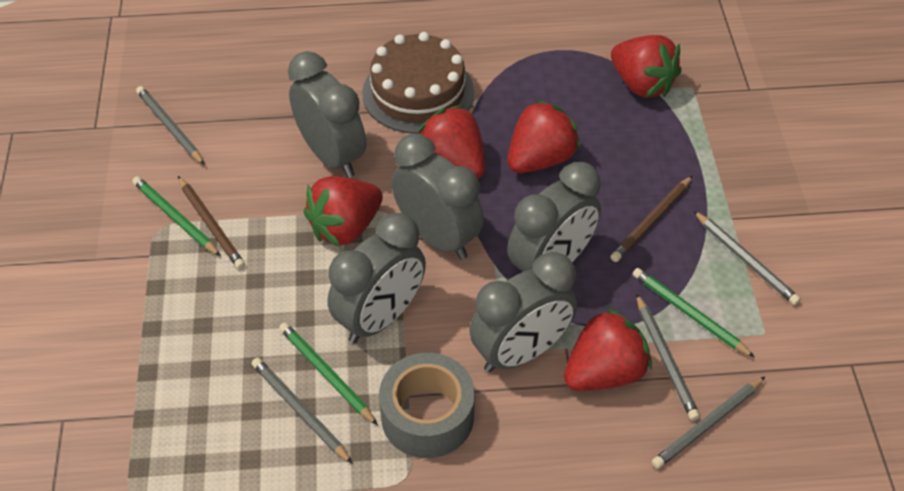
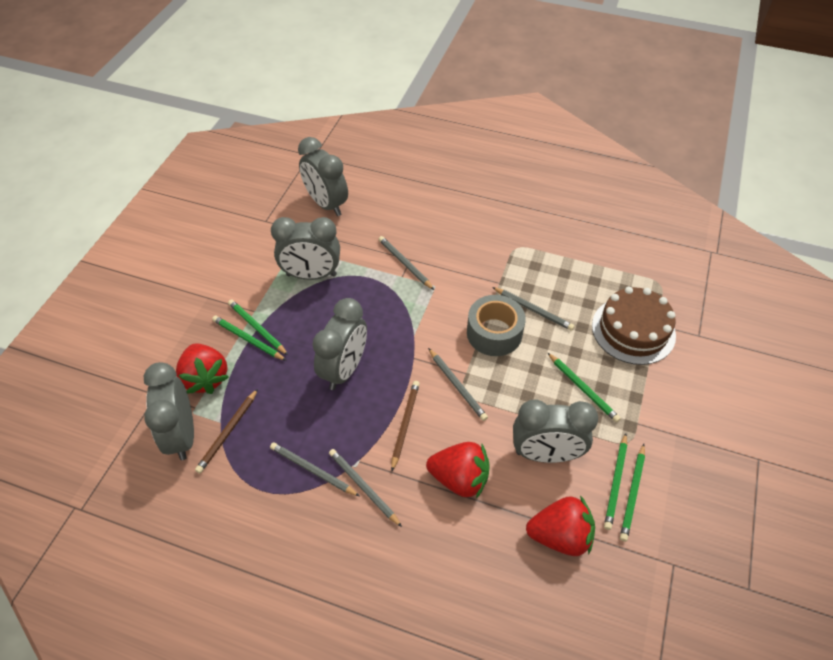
green pencil: [132,176,221,256] [279,322,378,425] [633,268,755,358] = 3 -> [212,316,287,361] [228,299,288,355] [547,352,621,423] [604,433,627,530] [620,444,645,542] = 5
red strawberry: [303,176,383,247] [418,105,485,179] [507,99,581,173] [564,307,652,391] [611,35,682,98] = 5 -> [176,344,229,394] [426,442,489,499] [526,496,595,556] = 3

